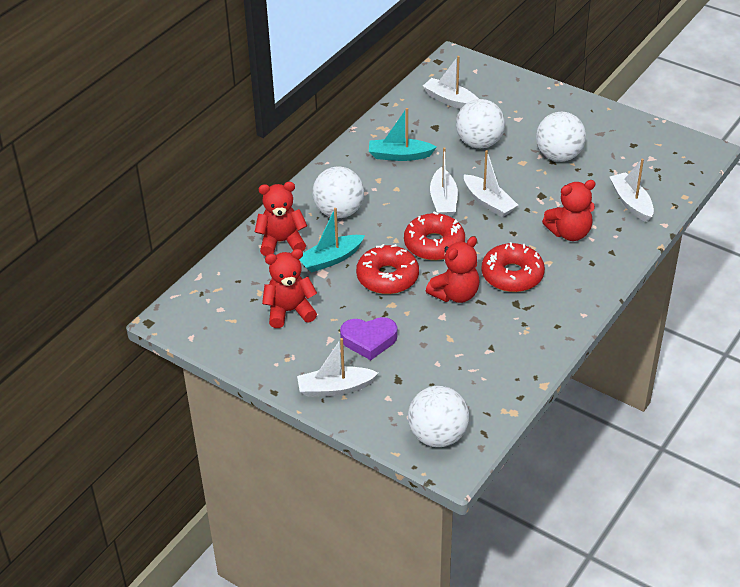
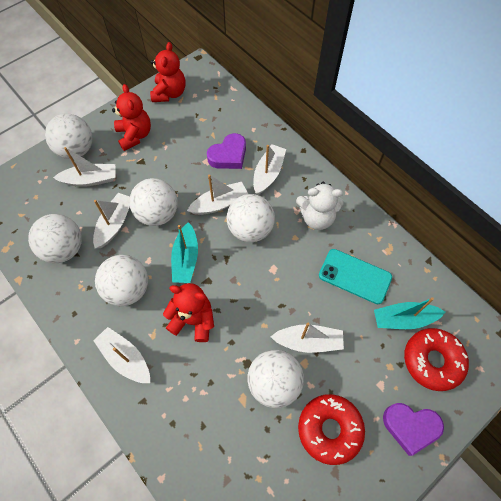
purple heart: [340,317,397,360] = 1 -> [207,133,246,169] [383,403,444,456] = 2
red donut: [356,244,419,294] [404,212,465,261] [481,242,545,292] = 3 -> [298,394,365,465] [404,328,469,391] = 2
red teddy bear: [255,182,307,256] [262,249,317,328] [426,236,480,303] [542,180,596,241] = 4 -> [112,84,151,151] [150,42,185,102] [163,283,214,342] = 3
turquoise phone: none = 0 -> [319,249,392,304] = 1
white ball: [312,166,364,218] [408,386,469,447] [456,99,505,148] [536,112,586,162] = 4 -> [28,214,82,263] [45,113,92,159] [95,255,148,306] [129,178,178,226] [227,194,275,242] [247,350,304,408] = 6
white boat: [297,338,378,397] [423,56,479,109] [430,147,458,217] [464,150,518,217] [610,159,654,222] = 5 -> [53,147,116,187] [93,193,130,249] [93,327,150,383] [187,175,248,215] [253,144,286,195] [271,323,344,353] = 6
white teddy bear: none = 0 -> [296,182,344,230] = 1

